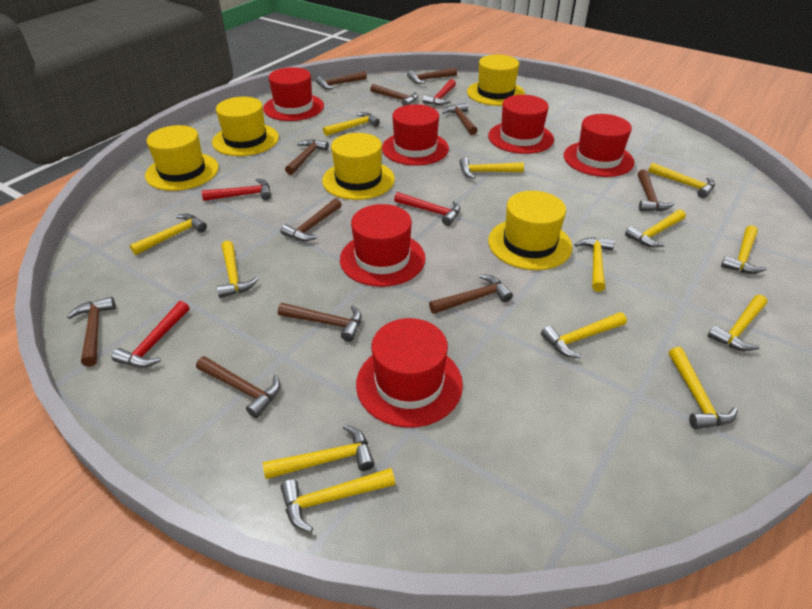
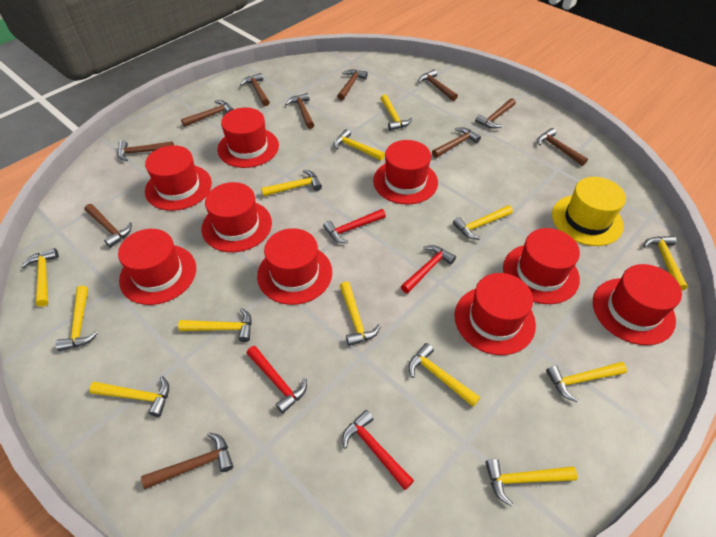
red hat: [263,67,324,121] [340,204,426,287] [356,318,463,428] [382,104,449,166] [488,95,554,154] [564,114,634,177] = 6 -> [118,229,196,305] [145,145,212,211] [201,182,272,252] [217,108,279,168] [257,228,332,305] [373,140,438,205] [455,273,536,355] [503,228,580,304] [593,264,682,345] = 9
yellow hat: [145,125,219,191] [212,97,279,156] [322,133,395,200] [467,55,525,106] [488,191,572,270] = 5 -> [552,177,626,246] = 1

